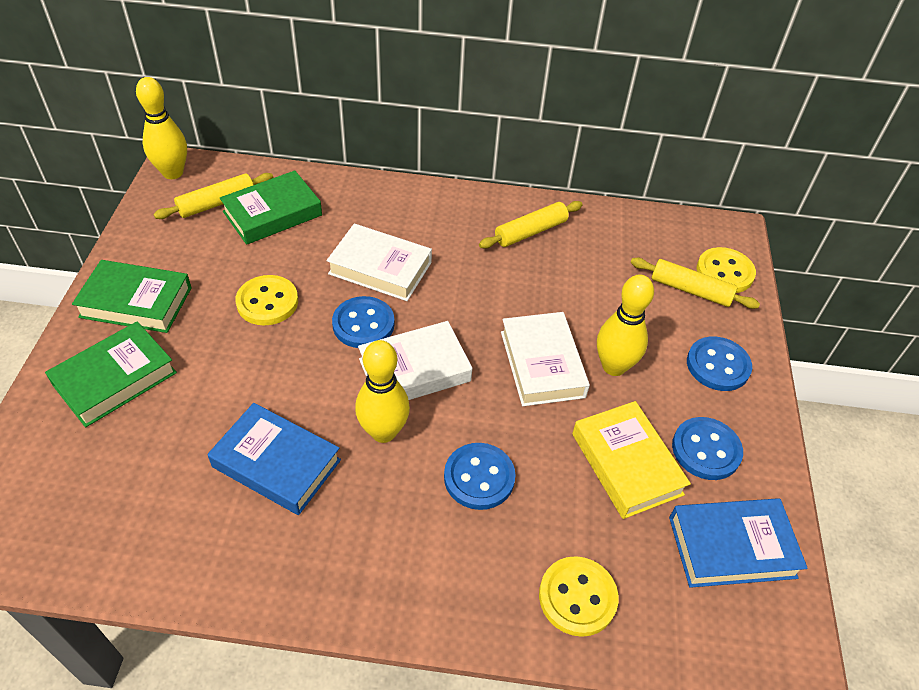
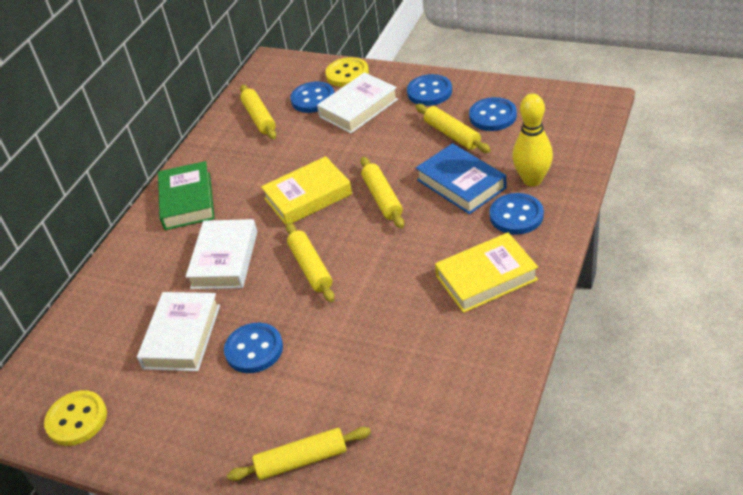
blue book: [207,403,341,515] [669,498,807,588] = 2 -> [416,143,507,214] = 1
blue button: [332,296,395,348] [444,443,516,510] [672,417,743,480] [687,336,752,391] = 4 -> [224,323,283,373] [290,82,334,113] [407,74,452,106] [469,97,517,131] [490,193,544,235] = 5
green book: [45,321,177,427] [72,260,192,333] [220,170,322,245] = 3 -> [158,161,215,230] = 1
yellow book: [572,401,691,519] = 1 -> [261,156,352,225] [435,233,538,313] = 2
yellow bowling pin: [136,77,187,179] [355,340,410,443] [597,275,654,376] = 3 -> [512,94,553,186] = 1
yellow button: [235,275,298,325] [539,556,618,637] [697,247,756,293] = 3 -> [44,390,107,446] [325,57,369,87] = 2
yellow rolling pin: [153,173,273,219] [479,201,583,249] [631,258,760,309] = 3 -> [227,427,371,481] [240,85,276,139] [286,223,335,302] [360,157,404,228] [415,104,491,153] = 5

